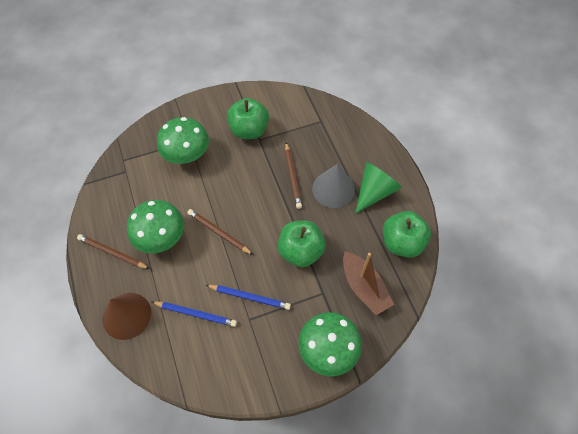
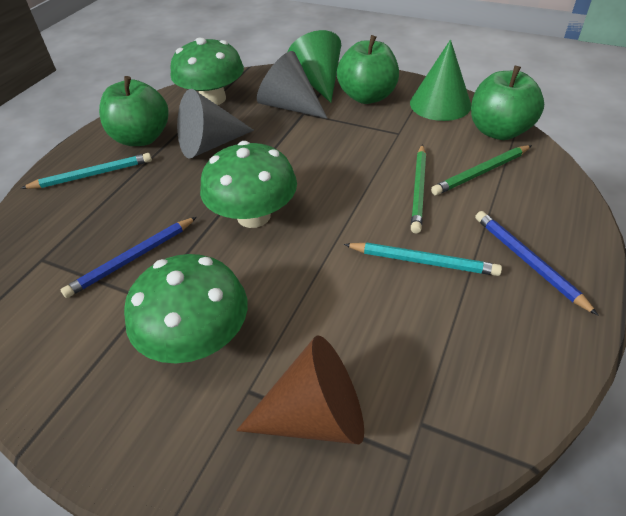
brown boat: [343,252,394,315] = 1 -> none = 0
brown pencil: [77,234,150,269] [187,209,253,255] [285,143,302,209] = 3 -> none = 0
green cone: [355,162,402,213] = 1 -> [288,30,341,103] [410,40,471,121] = 2
green pencil: none = 0 -> [411,144,426,233] [431,145,532,195] = 2
grey cone: [312,164,355,208] = 1 -> [177,89,254,159] [257,51,327,119] = 2
turquoise pencil: none = 0 -> [21,153,152,189] [344,242,502,276] = 2

